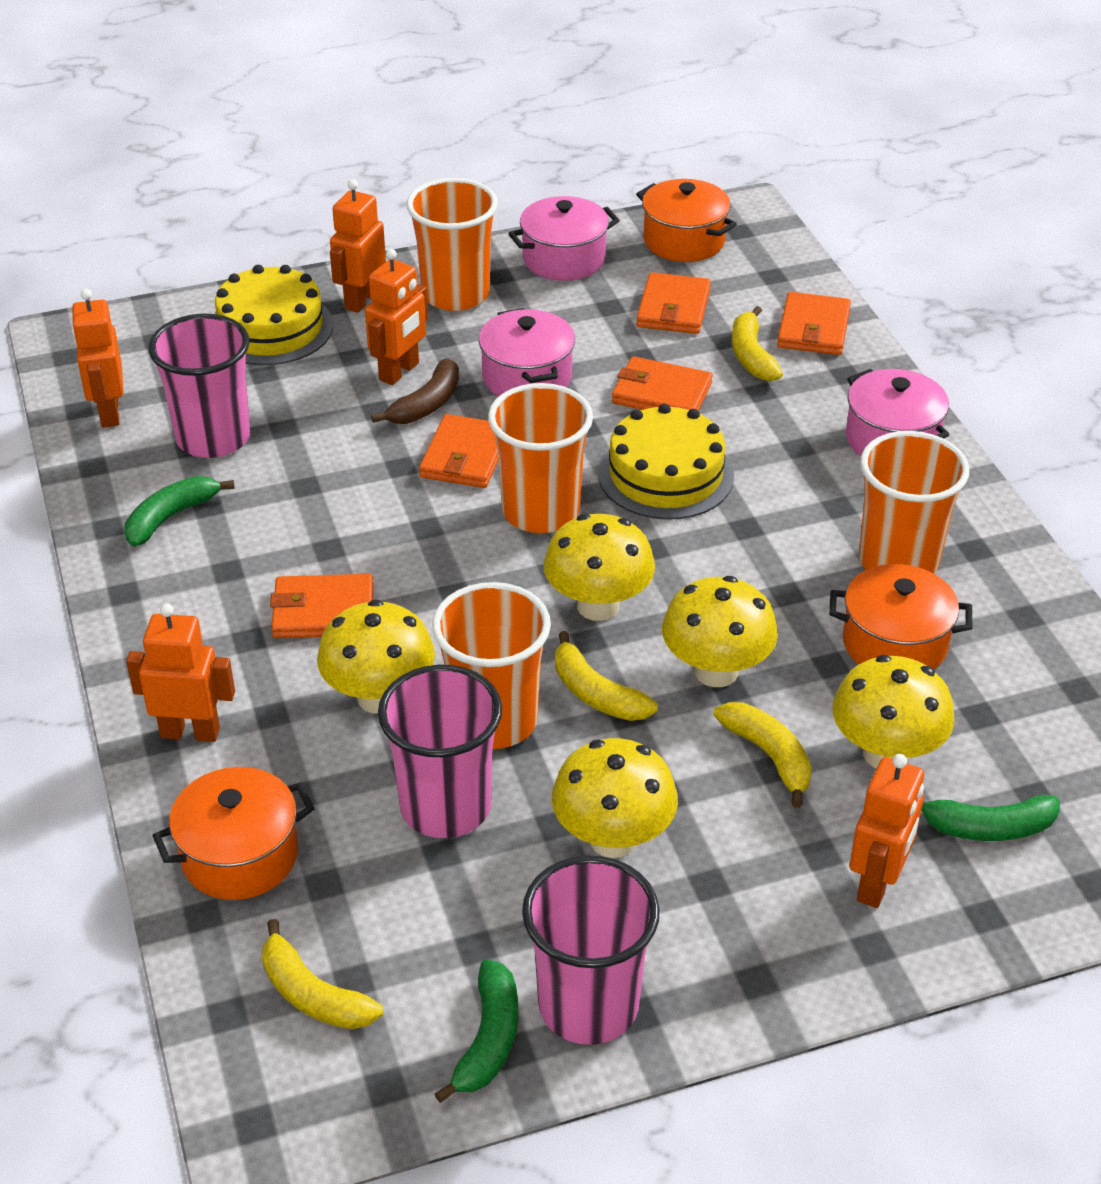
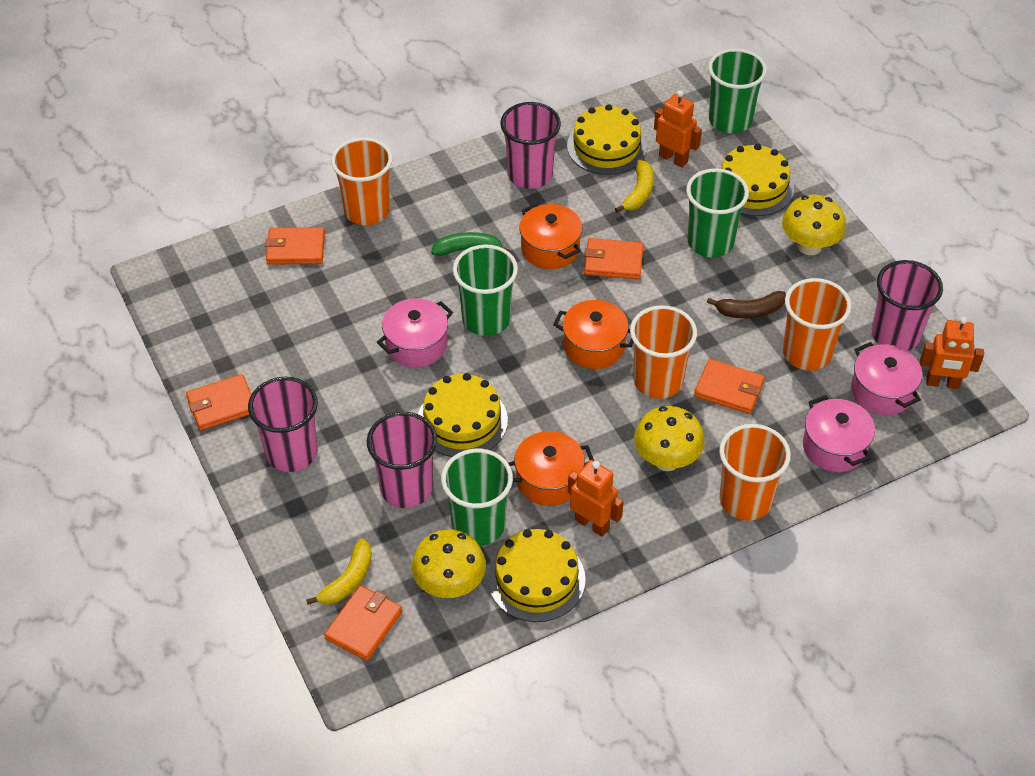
green banana: [125,476,235,547] [434,959,518,1103] [922,795,1060,841] = 3 -> [431,232,510,256] = 1
green cup: none = 0 -> [441,449,513,546] [453,245,518,336] [686,168,749,257] [708,48,767,133] = 4
orange robot: [71,289,124,427] [126,604,235,742] [330,179,386,313] [365,249,428,385] [849,754,924,908] = 5 -> [568,460,624,537] [654,90,702,168] [920,317,984,389] = 3
pink cup: [148,314,251,458] [378,665,502,838] [522,855,660,1045] = 3 -> [248,377,318,472] [367,412,437,508] [500,102,561,189] [872,260,943,351] = 4
yellow banana: [262,919,383,1029] [555,631,658,721] [713,702,812,808] [732,306,783,381] = 4 -> [306,539,372,605] [615,160,654,213] = 2
yellow cake: [215,265,333,365] [598,403,734,520] = 2 -> [418,373,508,457] [488,529,586,622] [567,104,646,175] [719,144,794,216] = 4
yellow mushroom: [317,599,435,714] [543,514,655,621] [552,738,678,858] [662,576,778,687] [833,655,954,768] = 5 -> [412,530,486,598] [634,406,705,471] [782,195,846,255] = 3

